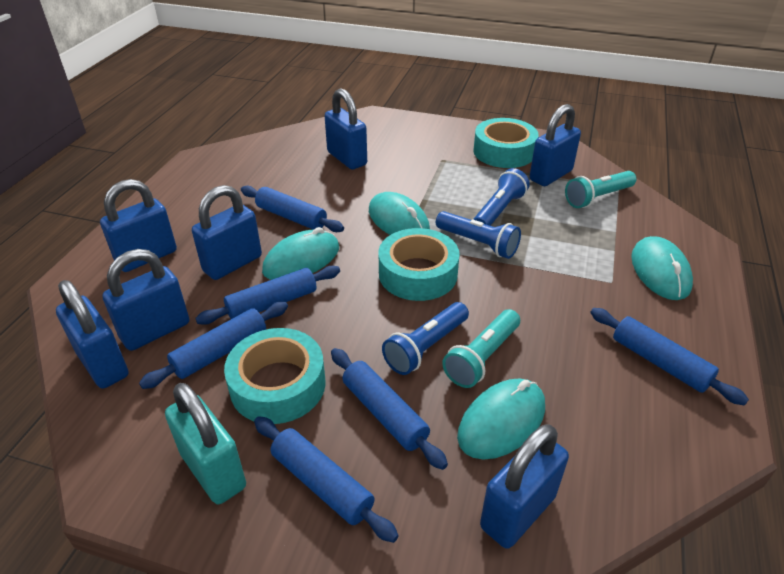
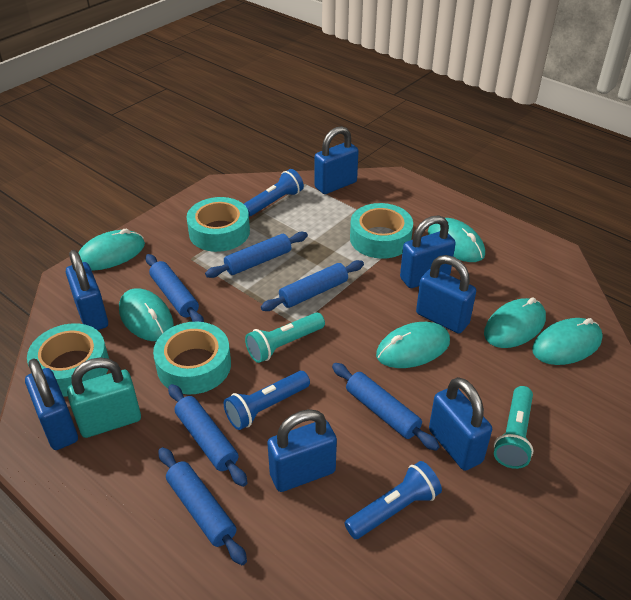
turquoise mouse: [262,227,339,280] [369,192,430,235] [457,379,545,460] [631,236,693,300] = 4 -> [79,229,145,270] [119,288,174,341] [376,322,450,368] [428,218,485,262] [484,298,546,348] [532,318,603,365] = 6
turquoise tape: [224,328,326,424] [378,228,460,301] [473,118,539,168] = 3 -> [27,323,109,397] [153,322,231,395] [186,197,250,252] [350,203,413,259] = 4

